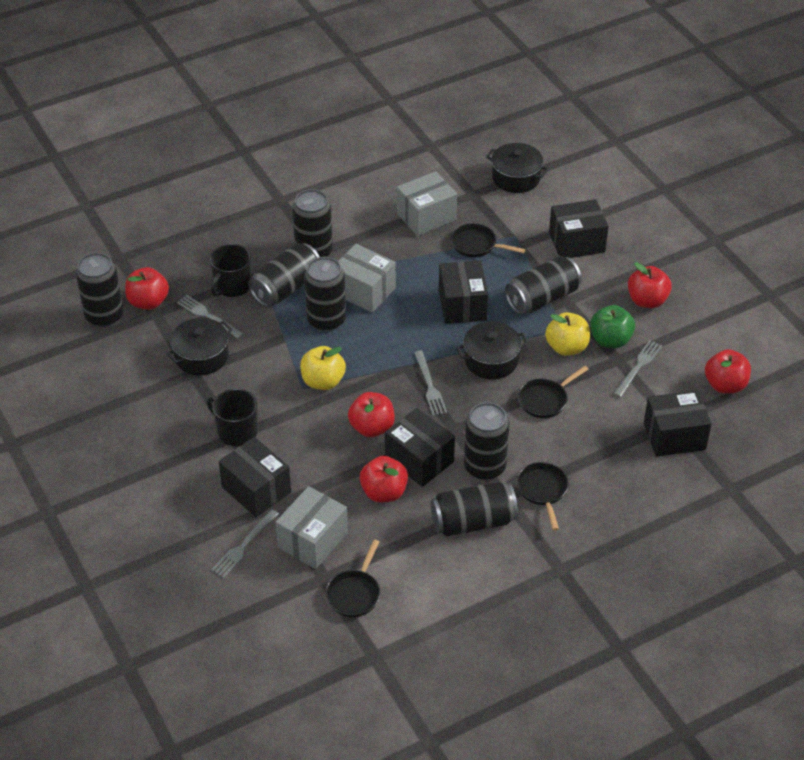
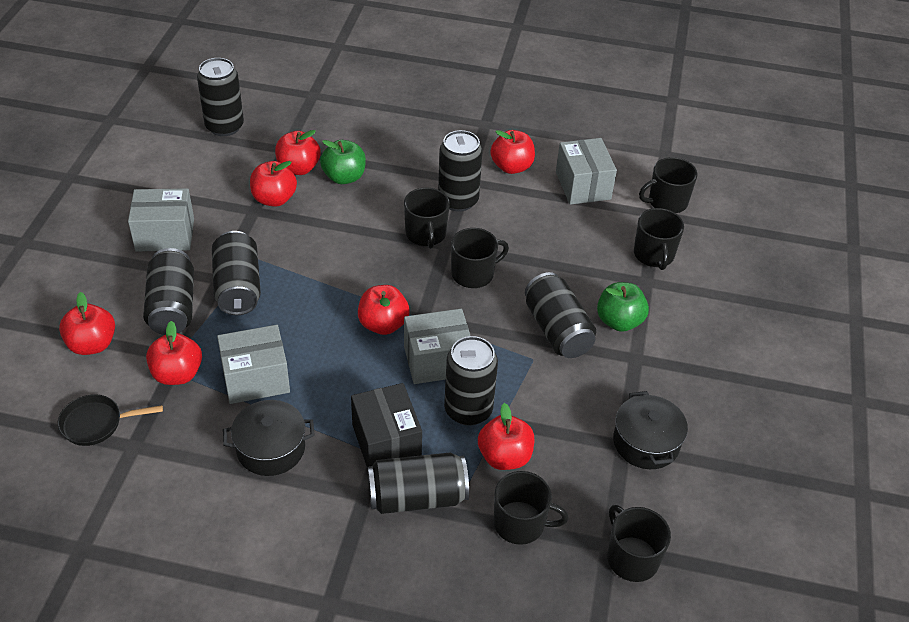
black box: [219,437,291,517] [385,408,455,487] [439,260,488,324] [549,199,609,258] [644,390,712,457] = 5 -> [351,383,422,467] = 1
black mug: [207,389,258,446] [210,244,252,297] = 2 -> [404,188,450,249] [451,228,509,288] [494,471,569,545] [607,505,671,582] [634,208,684,270] [639,157,698,213] = 6
black pan: [326,540,380,617] [451,223,526,257] [517,462,569,531] [518,366,588,418] = 4 -> [58,394,163,446] = 1
black pot: [167,318,233,375] [456,322,528,379] [486,143,549,193] = 3 -> [223,400,315,476] [613,391,688,469] = 2
green apple: [590,305,635,348] = 1 -> [320,140,366,184] [597,282,649,332] = 2
grey box: [275,486,348,569] [338,244,396,313] [397,171,457,236] = 3 -> [128,188,194,252] [217,325,290,404] [404,309,470,384] [556,138,617,205] = 4
grey fork: [177,295,244,339] [211,509,279,578] [414,351,447,416] [613,340,662,398] = 4 -> none = 0
red apple: [125,267,169,310] [348,392,395,437] [360,456,408,502] [628,262,672,308] [705,349,751,394] = 5 -> [59,292,115,355] [146,321,202,385] [250,161,297,207] [275,130,321,175] [358,285,410,335] [478,403,534,470] [490,130,535,174] = 7
yellow apple: [300,346,346,390] [545,312,590,356] = 2 -> none = 0

